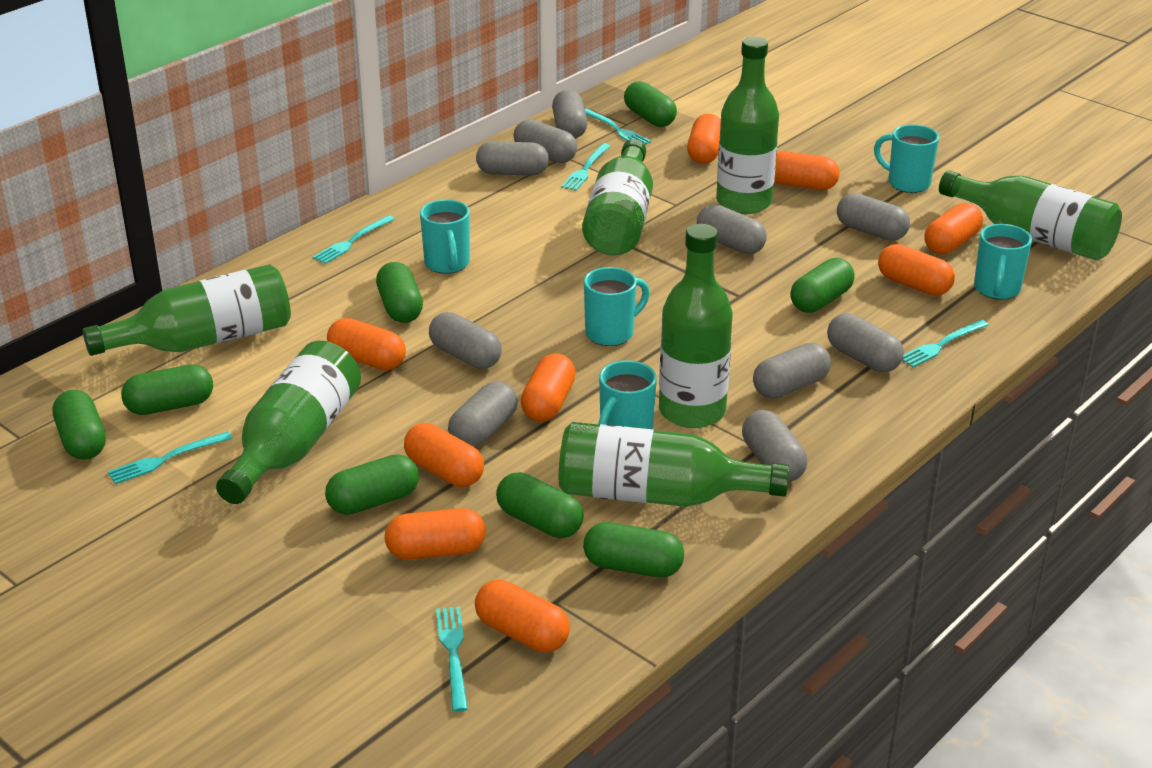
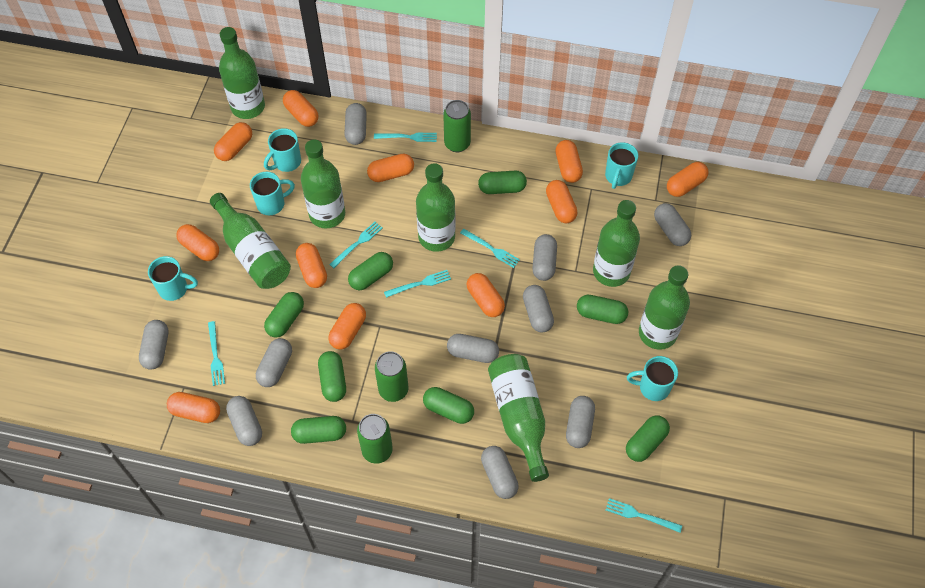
green can: none = 0 -> [357,414,393,464] [375,351,408,402] [443,100,471,152] = 3
orange capsule: [327,318,406,370] [385,508,486,560] [404,423,484,487] [475,580,570,652] [521,353,576,422] [687,114,721,164] [774,151,840,190] [878,244,955,296] [924,203,983,254] = 9 -> [167,392,220,423] [176,224,219,261] [214,122,252,161] [283,90,318,127] [296,243,327,288] [328,303,366,350] [367,154,414,182] [467,273,505,317] [546,180,577,223] [555,140,583,183] [667,162,708,197] = 11

